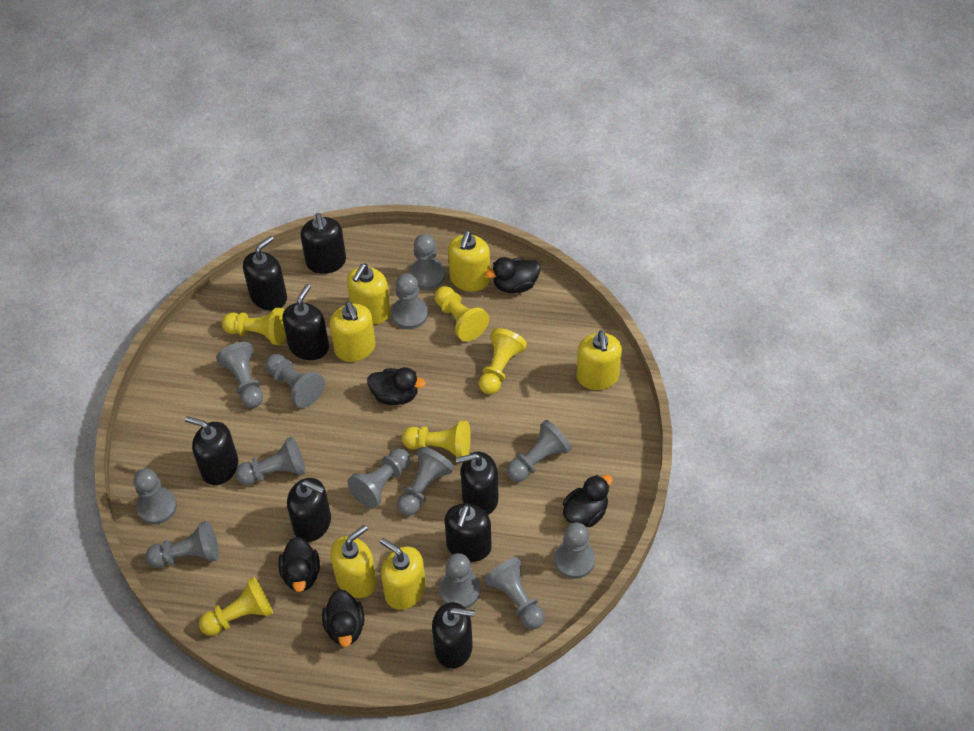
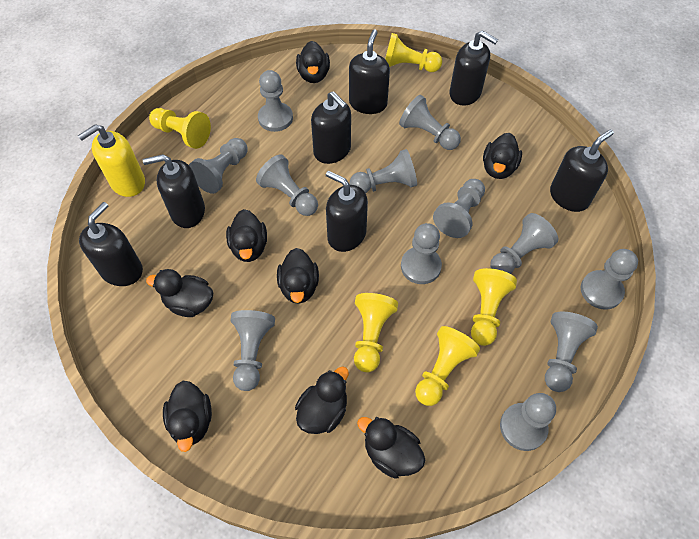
black duck: [278,537,320,592] [322,589,364,647] [367,367,426,405] [485,257,541,293] [563,475,613,527] = 5 -> [146,269,214,317] [163,381,212,452] [226,209,267,262] [277,248,319,304] [295,366,349,434] [296,41,330,83] [357,417,425,479] [483,133,522,179] = 8
black soap dispenser: [185,416,238,485] [243,236,287,311] [282,284,329,360] [287,478,331,542] [301,213,346,274] [432,602,475,669] [445,503,492,562] [456,452,498,515] = 8 -> [79,202,143,286] [143,154,205,228] [311,91,351,164] [326,171,368,252] [349,29,390,114] [450,31,498,106] [550,129,614,212] = 7
grey pawn: [134,468,177,525] [145,521,219,568] [216,342,263,408] [235,437,306,485] [265,354,325,408] [347,448,411,509] [391,273,428,329] [397,447,454,516] [409,234,445,290] [439,553,480,608] [484,557,545,629] [506,420,572,482] [554,523,595,579] = 13 -> [189,138,247,194] [230,310,275,391] [256,154,318,216] [258,70,293,132] [350,149,417,193] [399,95,461,150] [401,223,442,284] [433,179,485,238] [490,213,558,274] [500,393,556,451] [545,312,598,392] [581,249,638,310] = 12
yellow soap dispenser: [330,301,375,362] [330,525,377,598] [347,263,391,324] [380,538,426,610] [448,231,490,291] [576,330,622,390] = 6 -> [78,124,145,197] = 1

